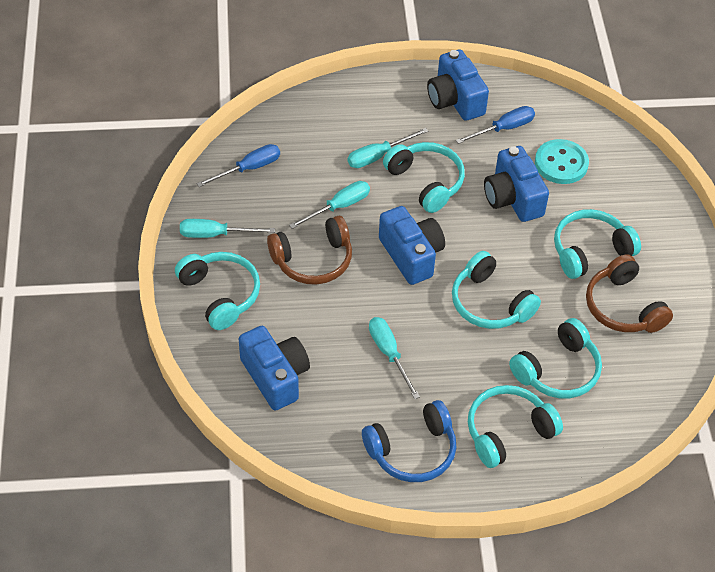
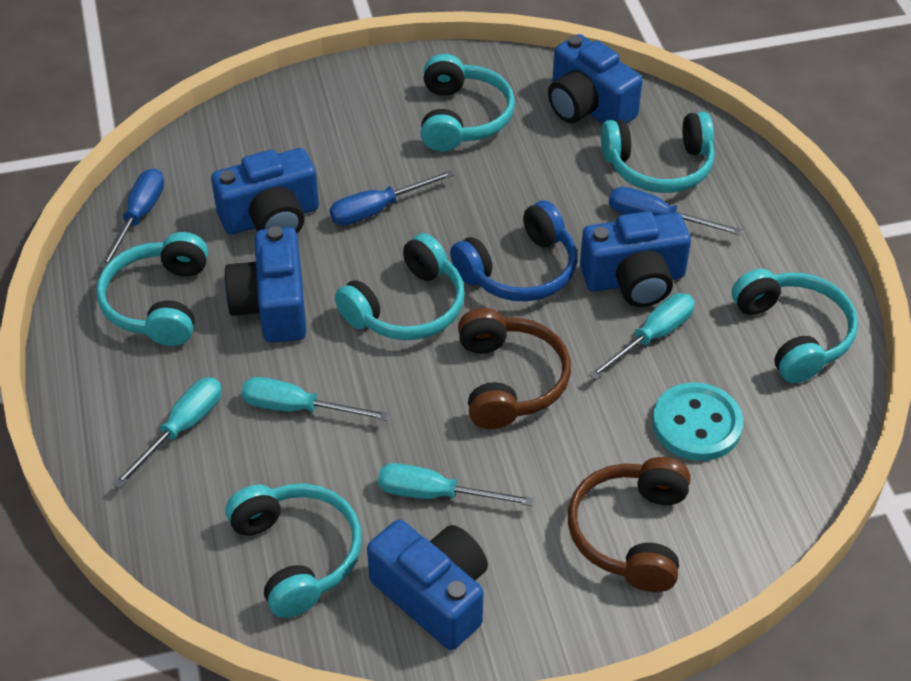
blue camera: [239,326,310,411] [379,206,445,285] [427,49,489,121] [484,146,549,222] = 4 -> [211,148,319,234] [224,226,306,343] [367,520,488,650] [548,34,643,123] [580,211,691,307] = 5
blue screwdriver: [197,144,280,187] [456,106,535,144] = 2 -> [100,168,164,268] [330,170,454,225] [609,187,742,236] = 3

